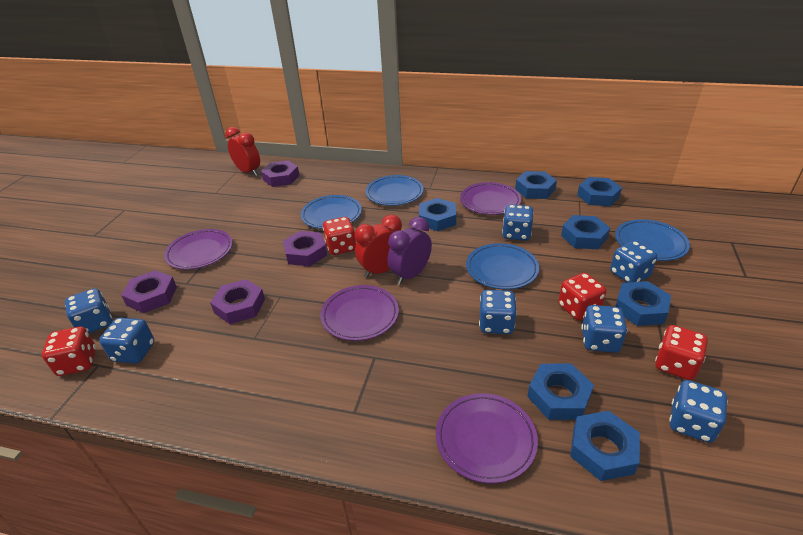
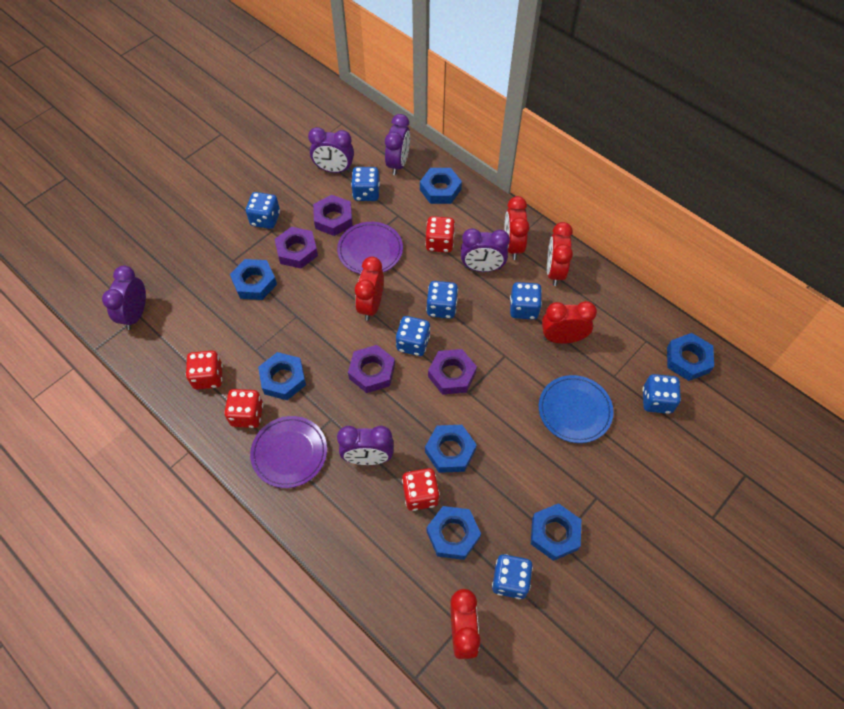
blue plate: [300,195,362,229] [366,175,423,206] [466,243,539,289] [615,219,690,261] = 4 -> [539,375,613,443] = 1
purple clock: [387,217,432,285] = 1 -> [102,266,146,330] [308,127,354,173] [337,426,393,465] [385,114,410,175] [461,228,510,272] = 5
purple plate: [164,229,233,270] [320,285,399,341] [436,393,538,484] [460,182,521,215] = 4 -> [250,416,327,488] [337,222,403,274] = 2
red clock: [225,127,260,176] [355,215,402,277] = 2 -> [355,257,384,321] [450,589,481,659] [504,196,529,260] [542,301,597,344] [547,222,573,286] = 5

